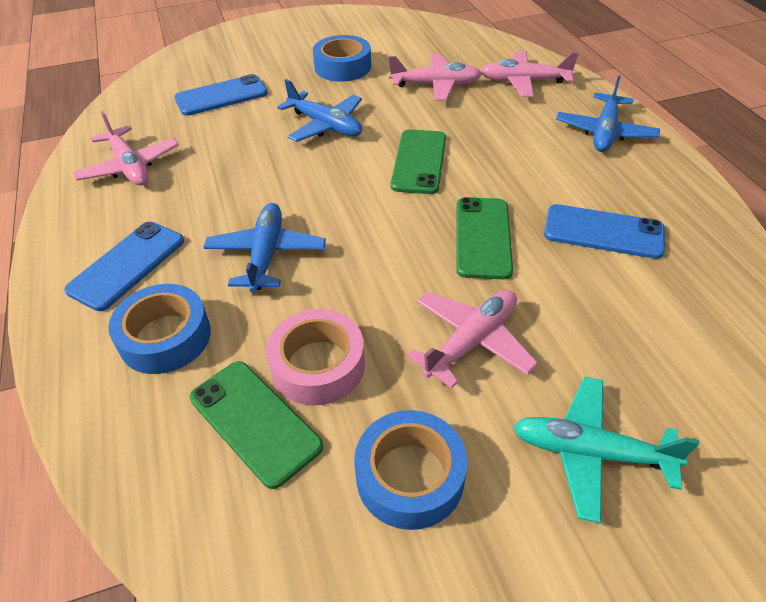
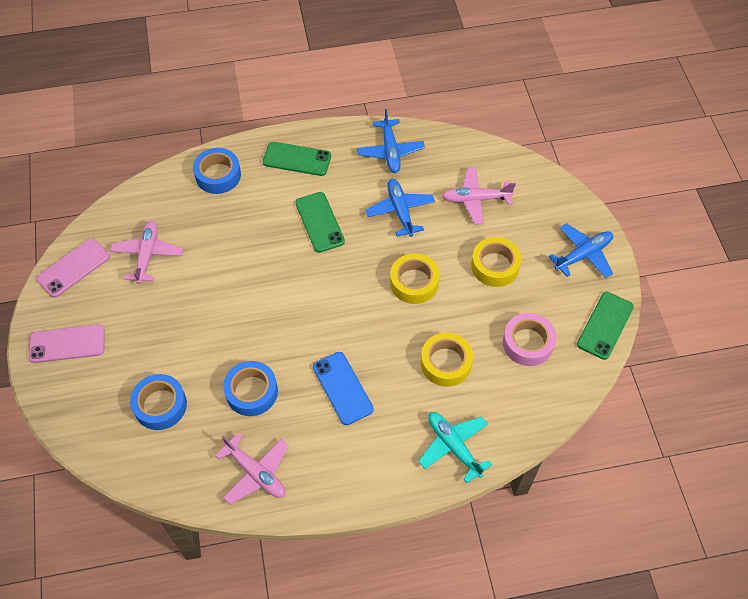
blue phone: [64,222,184,311] [174,74,268,116] [544,204,665,259] = 3 -> [313,352,374,425] = 1
pink phone: none = 0 -> [29,324,105,363] [37,238,110,298] = 2
pink plane: [73,111,179,186] [389,54,482,101] [407,290,538,389] [481,51,579,97] = 4 -> [110,221,183,284] [215,433,289,505] [442,167,516,225] = 3
yellow tape: none = 0 -> [390,253,440,304] [421,332,473,387] [471,237,522,287] = 3

